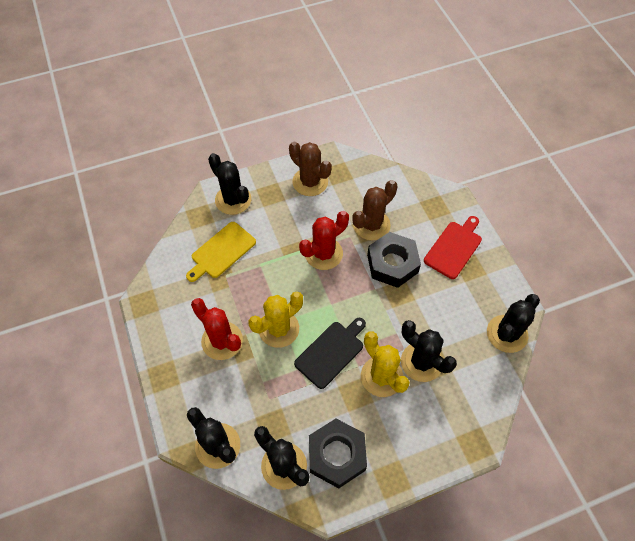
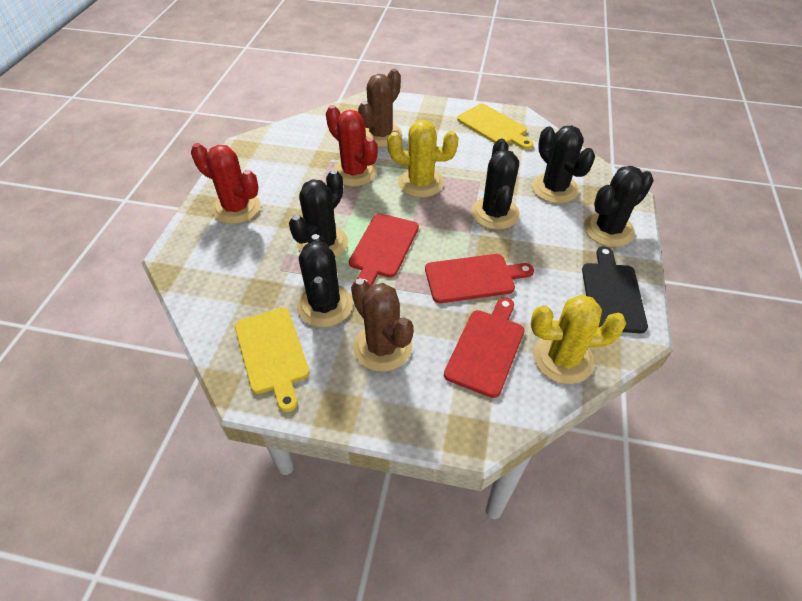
black nut: [309,419,367,488] [367,232,421,288] = 2 -> none = 0
red cutting board: [424,216,482,279] = 1 -> [349,213,419,286] [425,254,534,303] [444,297,524,398] = 3
yellow cutting board: [186,222,256,282] = 1 -> [235,308,310,412] [457,104,534,150] = 2

